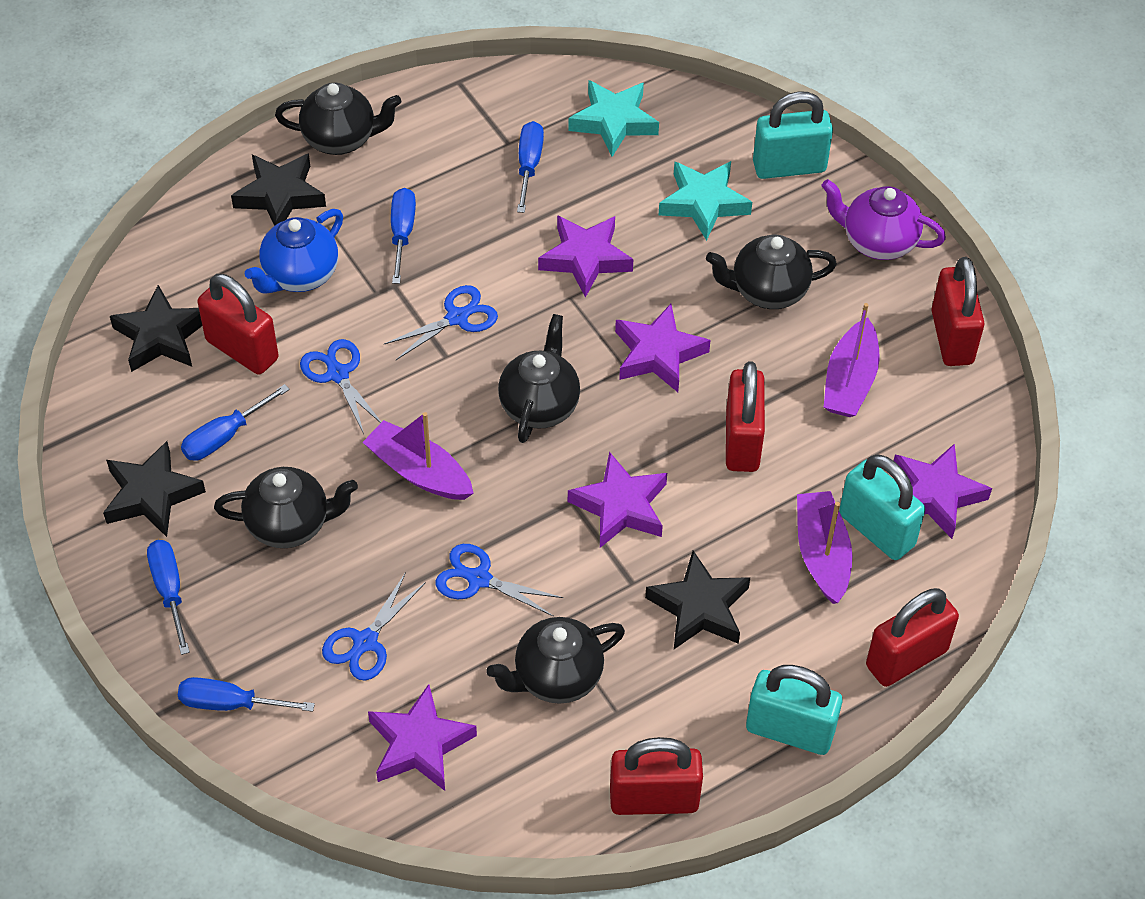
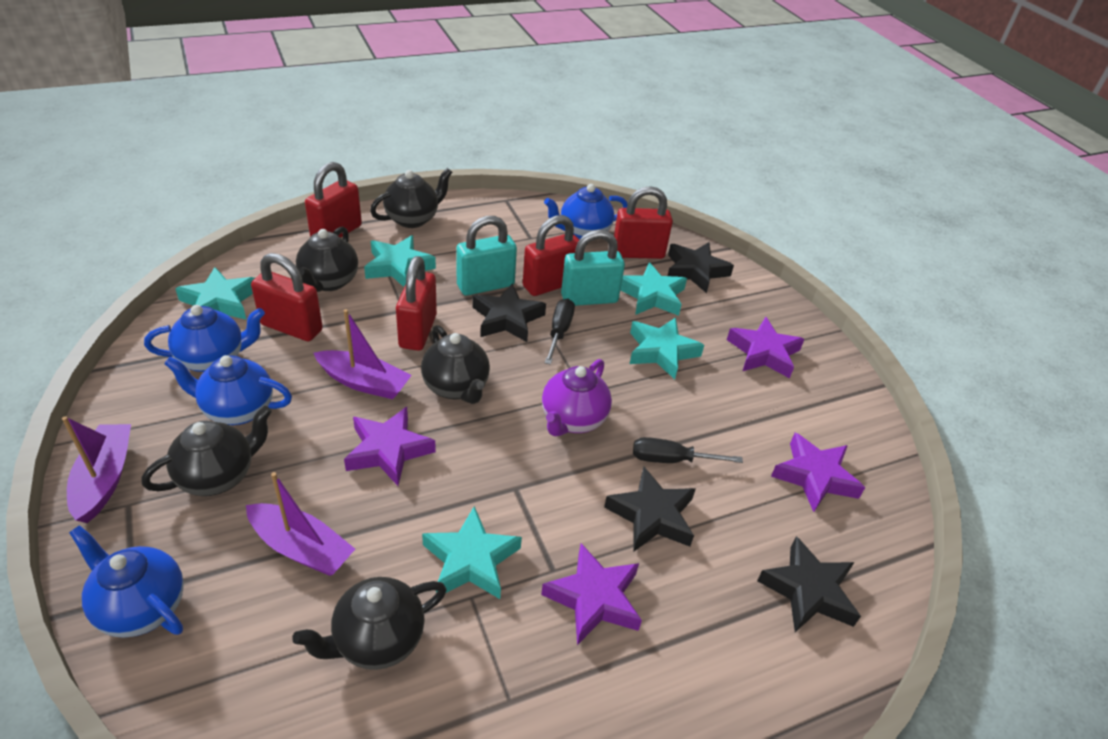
black screwdriver: none = 0 -> [545,298,575,365] [633,437,743,463] = 2
blue scissors: [300,339,381,434] [322,572,426,680] [384,285,498,360] [435,544,563,617] = 4 -> none = 0
blue screwdriver: [147,540,190,655] [178,677,315,712] [181,384,290,461] [391,188,416,284] [517,121,544,213] = 5 -> none = 0
blue teapot: [245,209,343,294] = 1 -> [69,525,184,638] [144,305,265,372] [164,355,292,425] [544,184,628,239] = 4
purple star: [368,684,477,791] [538,215,633,298] [568,452,667,548] [615,304,711,392] [894,443,992,539] = 5 -> [344,407,436,486] [541,543,642,645] [727,317,805,378] [771,433,865,512] = 4
turquoise padlock: [746,665,842,755] [753,91,833,179] [839,455,925,560] = 3 -> [456,216,517,296] [561,230,625,306] = 2
turquoise star: [568,80,659,157] [659,161,752,241] = 2 -> [175,267,255,320] [364,235,436,287] [422,506,522,599] [621,262,687,316] [630,317,704,379] = 5

